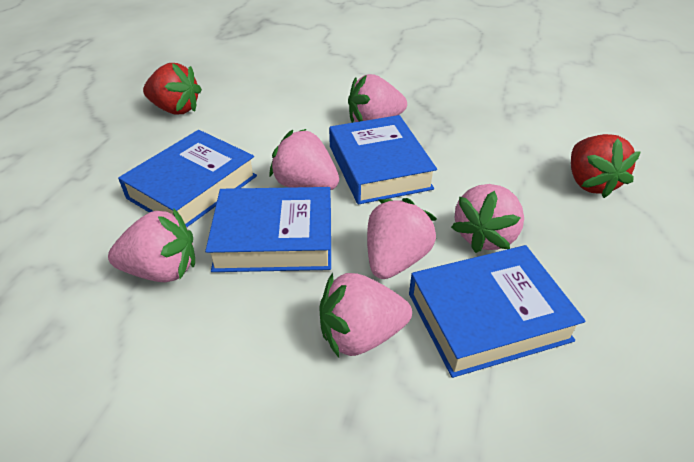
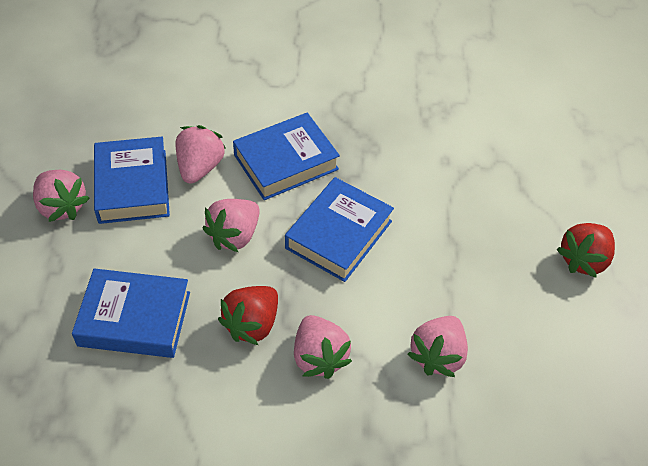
pink strawberry: [108,209,195,282] [270,129,339,190] [319,273,412,358] [348,74,407,123] [367,198,437,279] [451,184,524,253] = 6 -> [33,170,90,222] [175,125,226,184] [203,199,260,252] [294,315,352,379] [408,316,468,377] = 5

